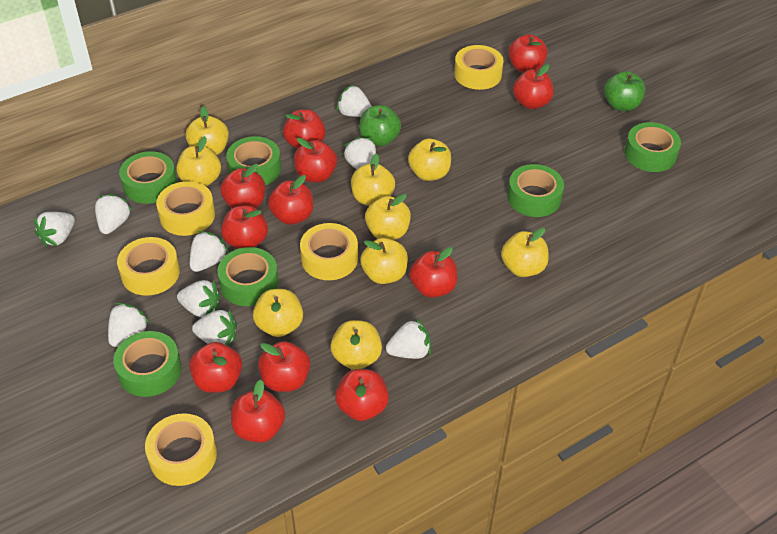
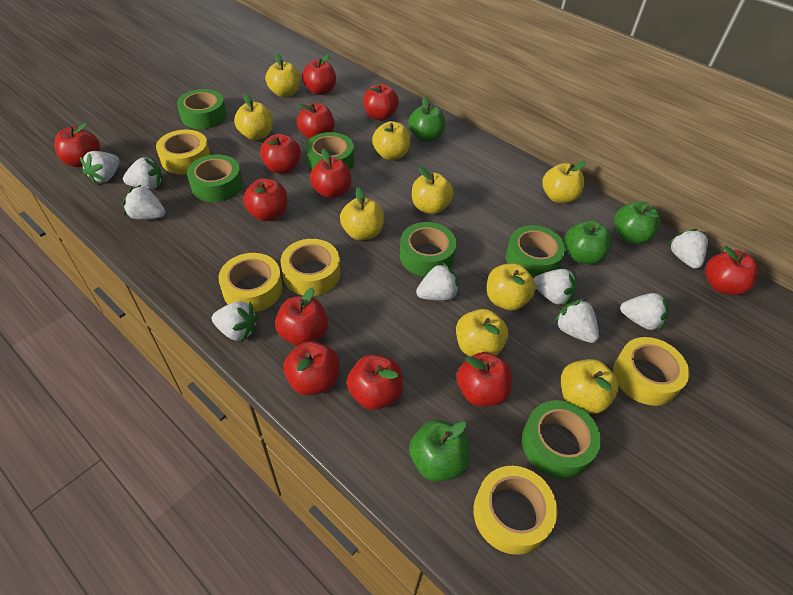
green apple: [359,105,401,146] [604,71,645,111] = 2 -> [408,96,445,142] [409,420,470,482] [565,220,612,264] [614,201,661,244] = 4

